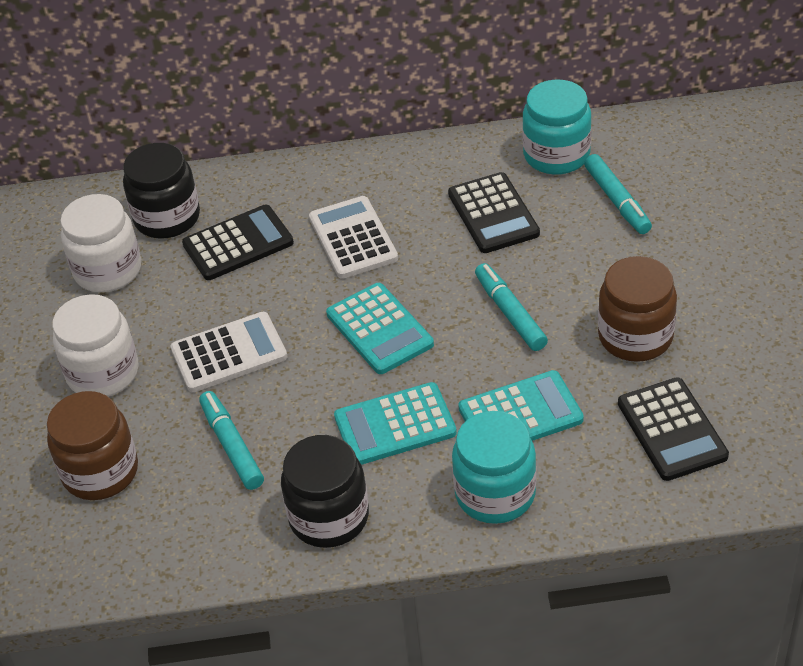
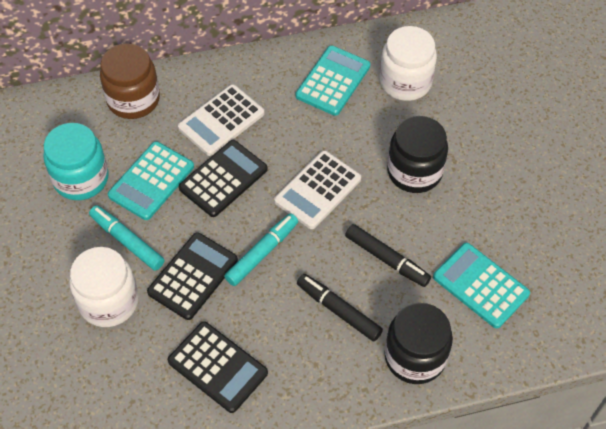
black marker: none = 0 -> [297,274,383,341] [345,224,431,287] = 2
brown jar: [47,391,138,500] [598,256,677,362] = 2 -> [100,43,160,119] = 1
turquoise jar: [452,411,537,524] [522,79,592,175] = 2 -> [43,123,109,200] = 1
turquoise marker: [199,391,264,490] [475,263,548,351] [584,154,652,234] = 3 -> [89,205,165,271] [224,213,298,286] = 2

